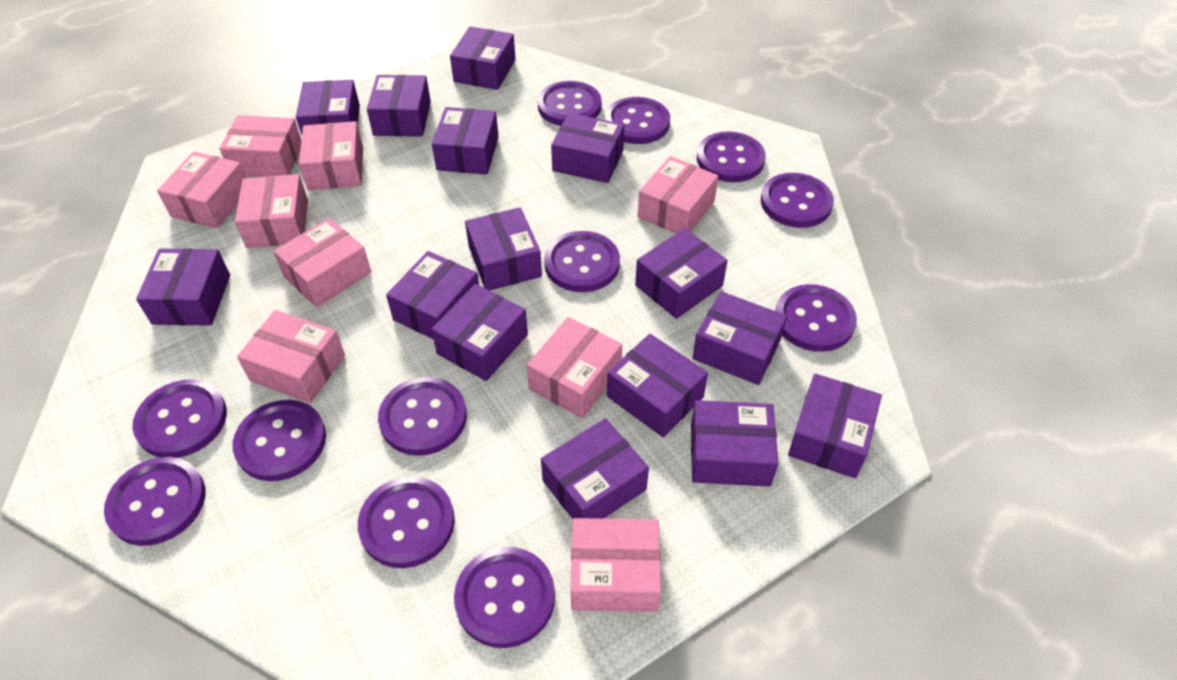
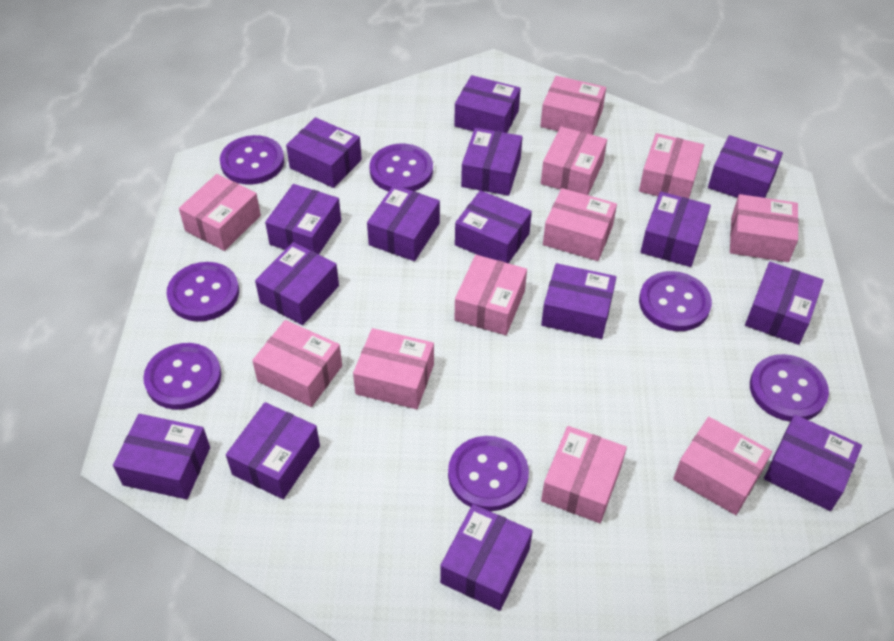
pink box: [157,151,247,228] [220,115,301,177] [235,174,308,248] [237,310,345,403] [273,218,371,307] [299,121,363,190] [527,317,622,418] [570,518,661,612] [638,156,718,234] = 9 -> [179,174,261,251] [252,320,342,407] [353,328,434,409] [455,255,527,335] [540,76,606,135] [541,127,607,195] [541,426,627,523] [543,188,617,261] [639,133,704,198] [673,417,772,515] [730,194,799,262] = 11
purple button: [104,457,205,546] [132,379,227,458] [233,400,326,481] [358,476,455,568] [378,377,467,456] [454,547,555,648] [537,81,602,126] [544,231,620,292] [605,97,670,144] [697,131,766,182] [761,173,834,228] [775,284,857,352] = 12 -> [143,343,221,410] [166,262,239,322] [220,135,284,185] [370,144,433,191] [448,436,529,511] [639,271,712,331] [750,354,829,422] = 7

